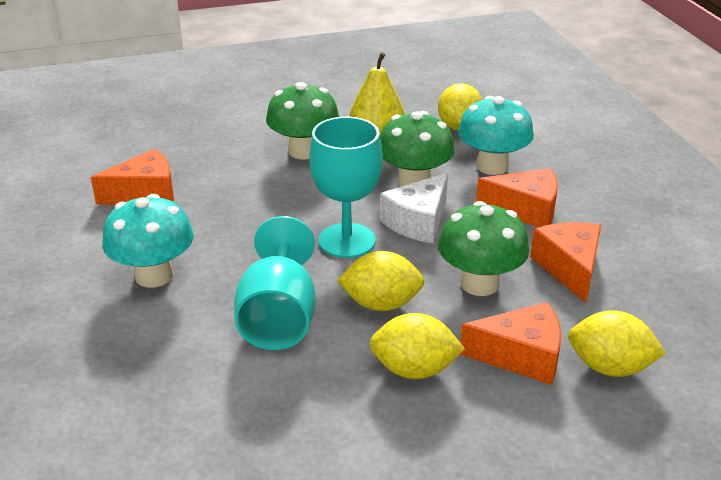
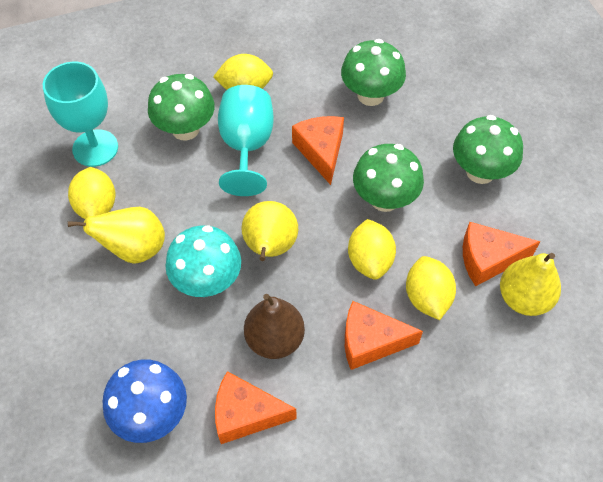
blue mushroom: none = 0 -> [102,359,187,443] = 1
brown pear: none = 0 -> [244,294,305,359] = 1
green mushroom: [266,82,339,159] [380,111,455,187] [438,201,529,296] = 3 -> [148,74,215,140] [341,39,406,106] [353,144,424,212] [453,115,523,184] = 4
turquoise mushroom: [102,194,194,288] [458,96,534,175] = 2 -> [166,225,241,297] = 1
white cheese: [380,173,448,243] = 1 -> none = 0
yellow pear: [350,52,405,134] = 1 -> [68,207,165,263] [242,201,298,261] [500,253,561,316] = 3

